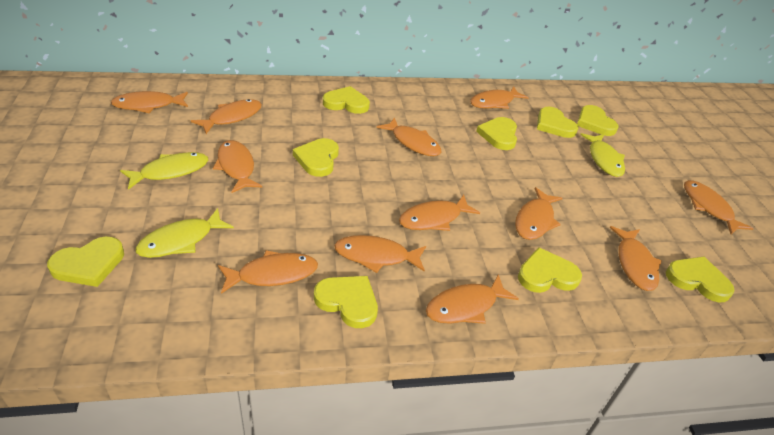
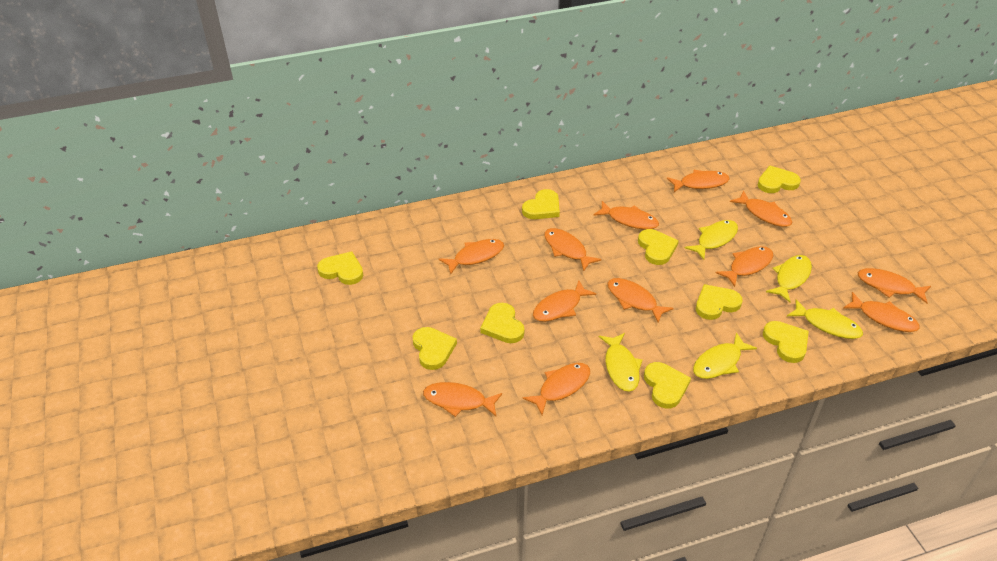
yellow fish: [120,152,208,190] [135,208,234,258] [580,133,625,177] = 3 -> [599,333,643,392] [685,220,738,260] [693,332,757,379] [766,255,812,302] [787,299,863,339] = 5

